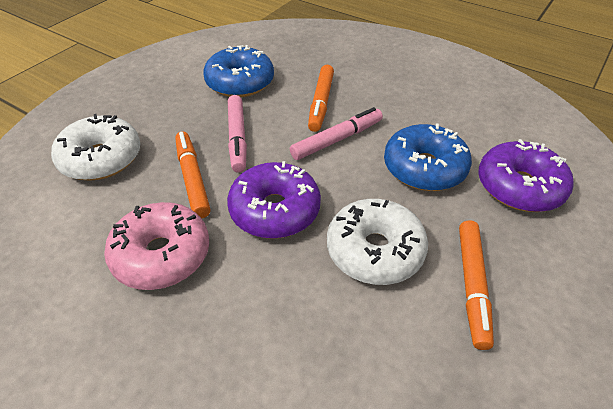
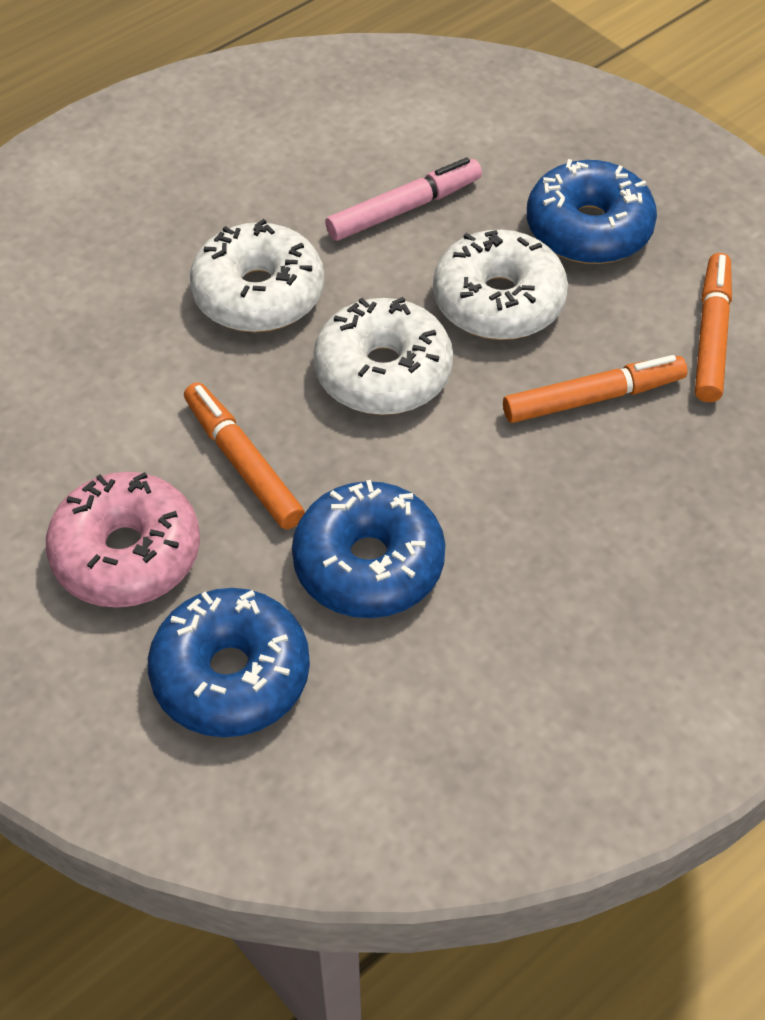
blue donut: [203,45,274,97] [384,124,472,191] = 2 -> [148,588,310,737] [292,480,445,618] [527,159,657,264] = 3
pink marker: [228,95,247,173] [290,107,383,160] = 2 -> [325,158,482,241] = 1
purple donut: [227,161,321,239] [478,139,574,212] = 2 -> none = 0
white donut: [51,114,140,180] [327,199,428,285] = 2 -> [190,219,324,332] [313,297,453,415] [433,230,568,340] = 3

